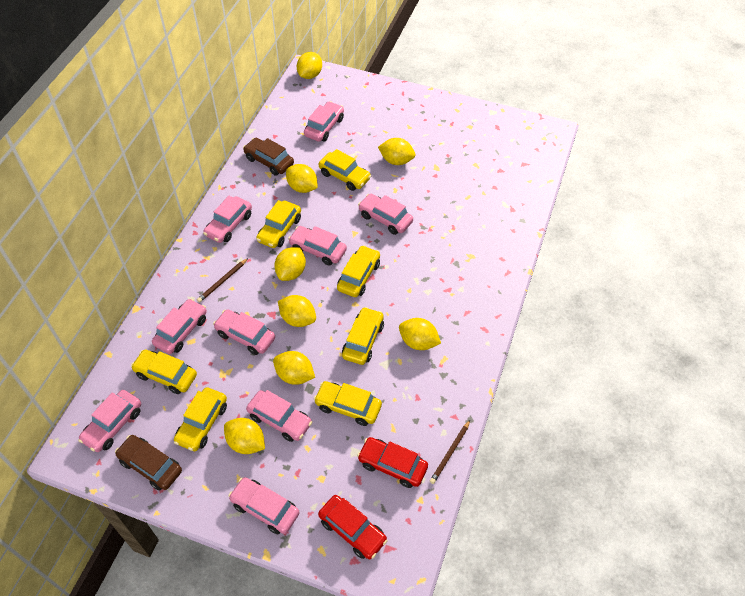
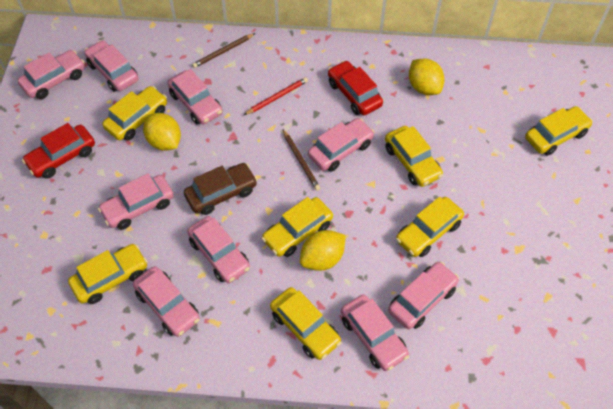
brown car: [115,435,182,490] [243,138,294,176] = 2 -> [184,163,257,215] = 1
red pencil: none = 0 -> [244,77,308,115] = 1
yellow lemon: [224,418,265,454] [273,351,315,385] [274,247,306,281] [278,295,316,327] [286,164,318,193] [297,52,322,79] [378,138,415,165] [399,318,441,350] = 8 -> [143,113,181,151] [300,230,346,271] [409,58,445,95] = 3

